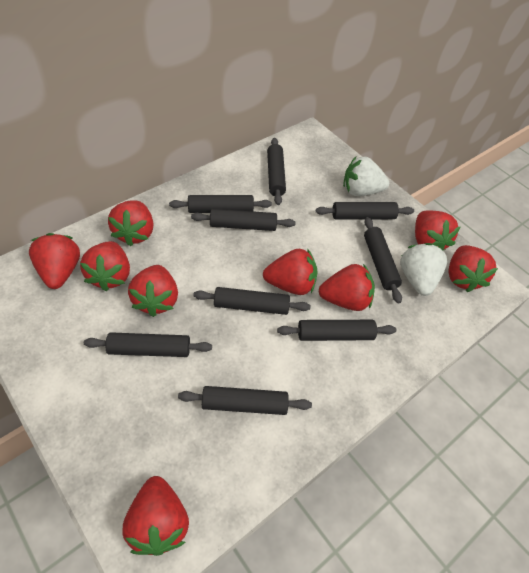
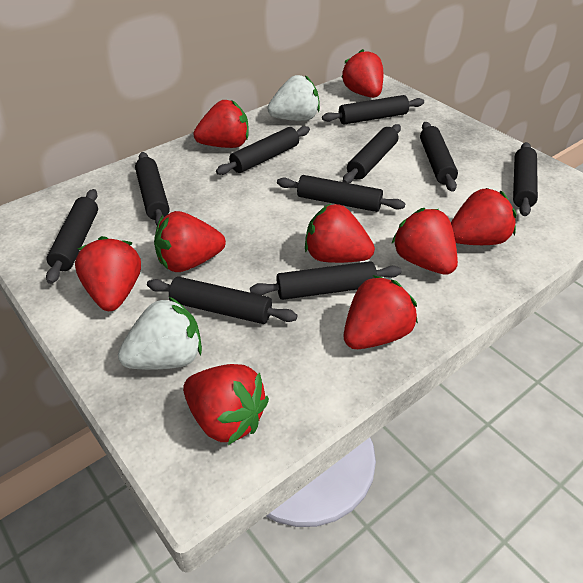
black rolling pin: [84,332,212,357] [169,195,272,213] [178,386,312,415] [191,209,296,231] [193,287,311,315] [267,138,286,205] [277,320,396,341] [316,202,414,219] [364,217,402,303] = 9 -> [46,189,98,284] [135,152,170,225] [147,277,297,324] [216,126,310,175] [250,261,402,300] [277,175,405,212] [322,95,424,125] [343,124,401,183] [420,122,458,192] [513,142,538,216] = 10

